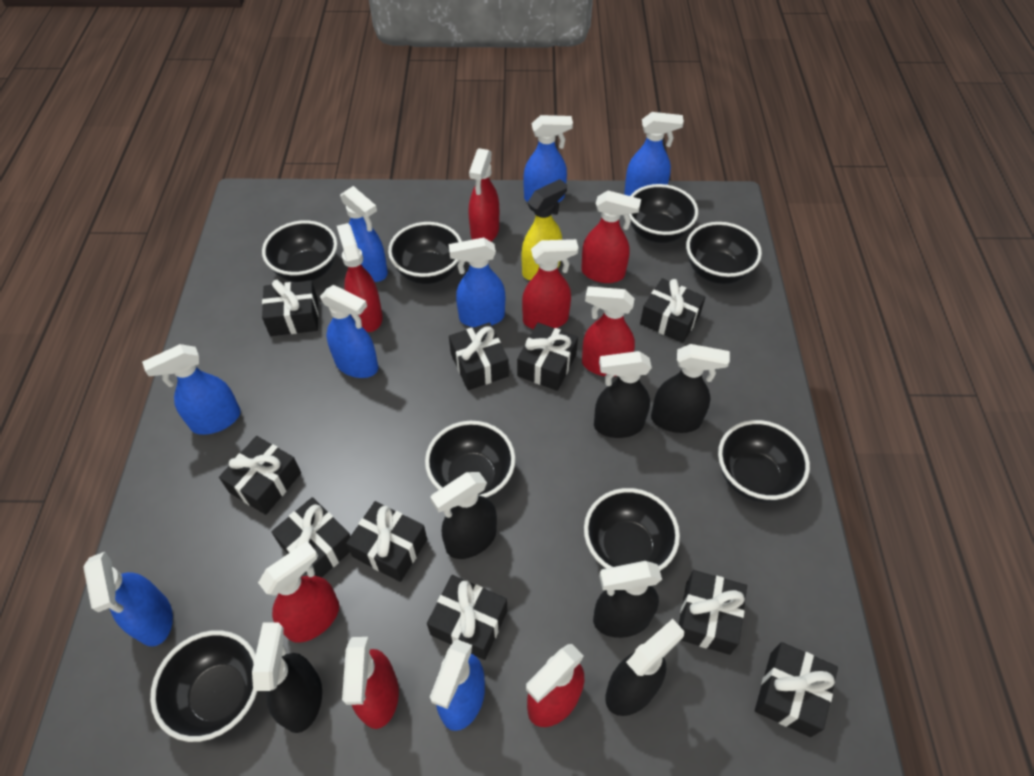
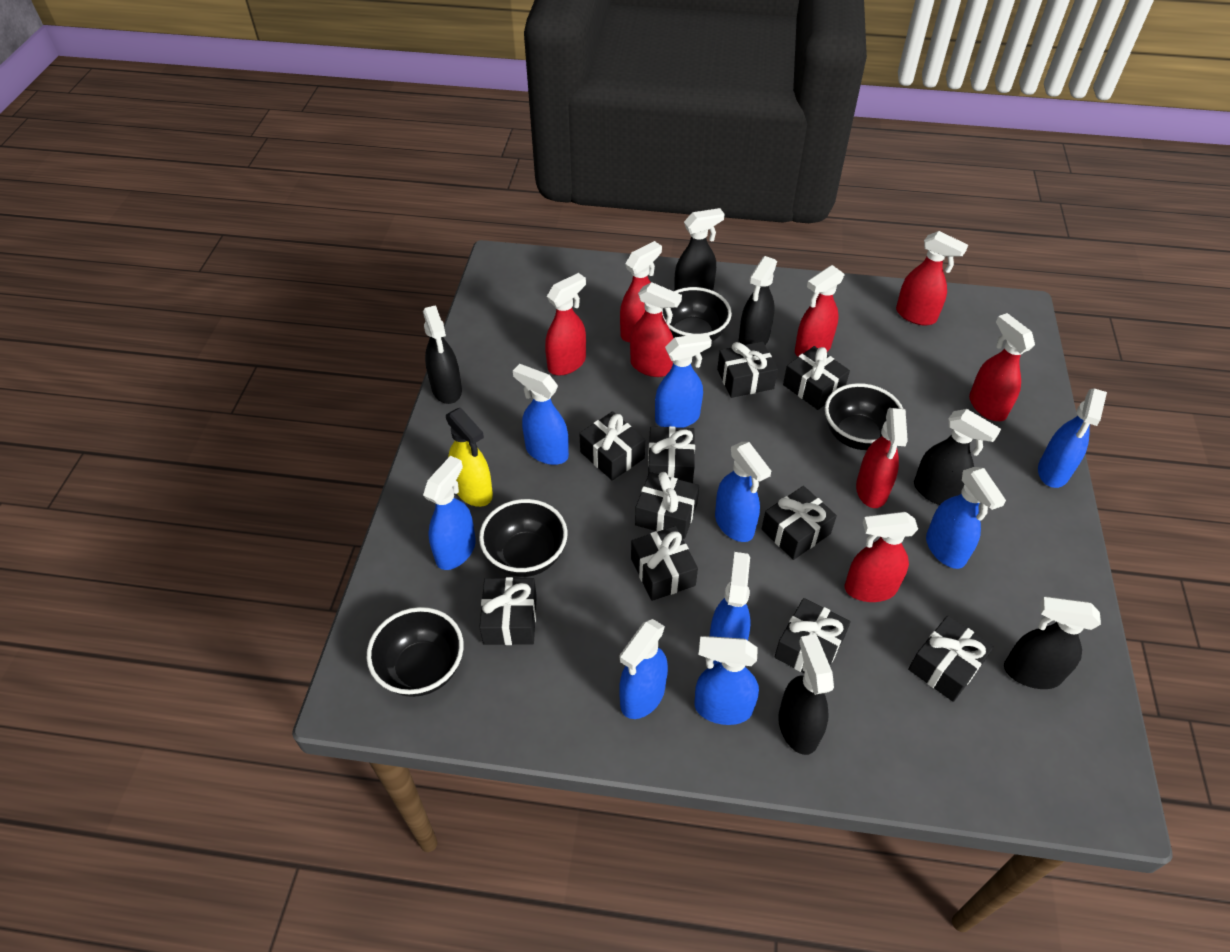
black bowl: [150,630,258,742] [262,220,337,282] [388,222,462,284] [425,421,515,499] [584,488,680,571] [629,184,698,243] [686,222,762,284] [718,420,810,502] = 8 -> [366,607,464,697] [479,499,567,577] [662,287,732,341] [825,383,903,450] = 4
blue spray bottle: [83,552,173,646] [142,344,241,435] [320,285,378,378] [340,186,388,282] [430,639,485,731] [449,238,505,327] [523,115,573,203] [624,112,684,196] = 8 -> [423,456,476,570] [513,364,569,465] [619,619,668,719] [655,333,712,428] [694,636,759,725] [710,552,750,665] [715,442,771,542] [926,467,1006,569] [1038,388,1107,488] = 9

